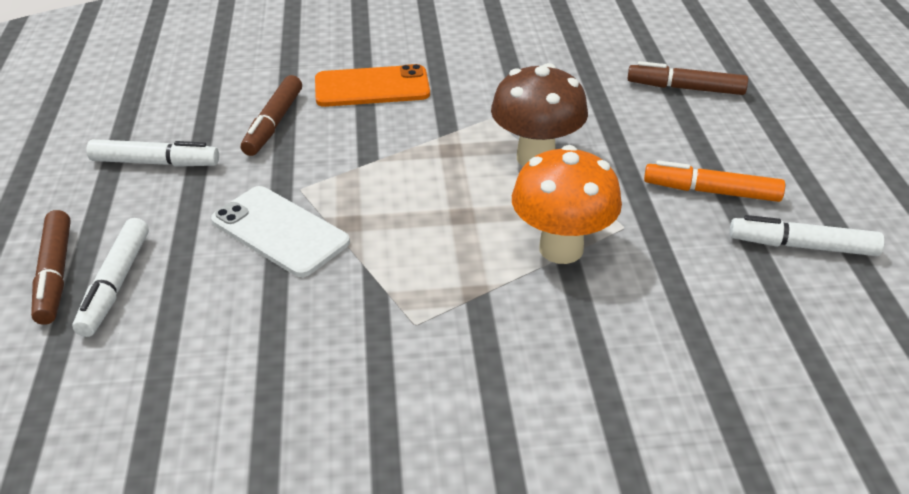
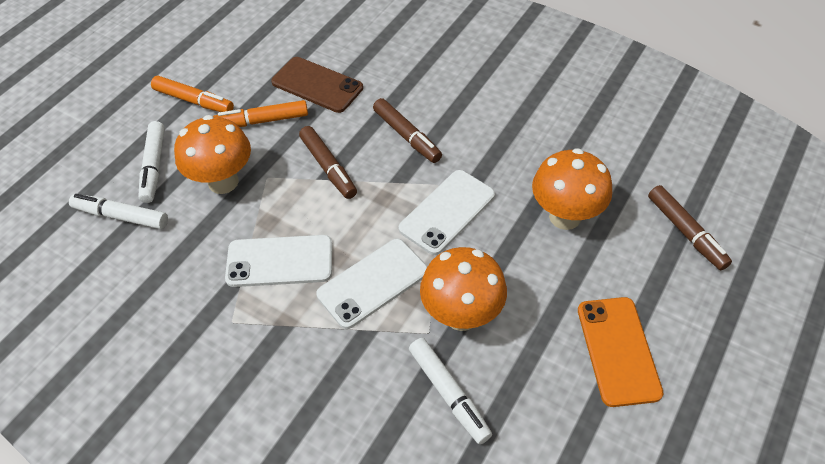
brown mushroom: [491,63,588,166] = 1 -> none = 0
brown phone: none = 0 -> [271,57,363,113] = 1
orange marker: [644,160,785,202] = 1 -> [151,76,234,112] [213,100,308,127] = 2
orange mushroom: [512,145,622,264] = 1 -> [174,115,251,194] [420,247,507,331] [532,148,612,230] = 3
white phone: [211,186,350,277] = 1 -> [225,235,332,287] [316,239,428,329] [398,170,495,255] = 3

